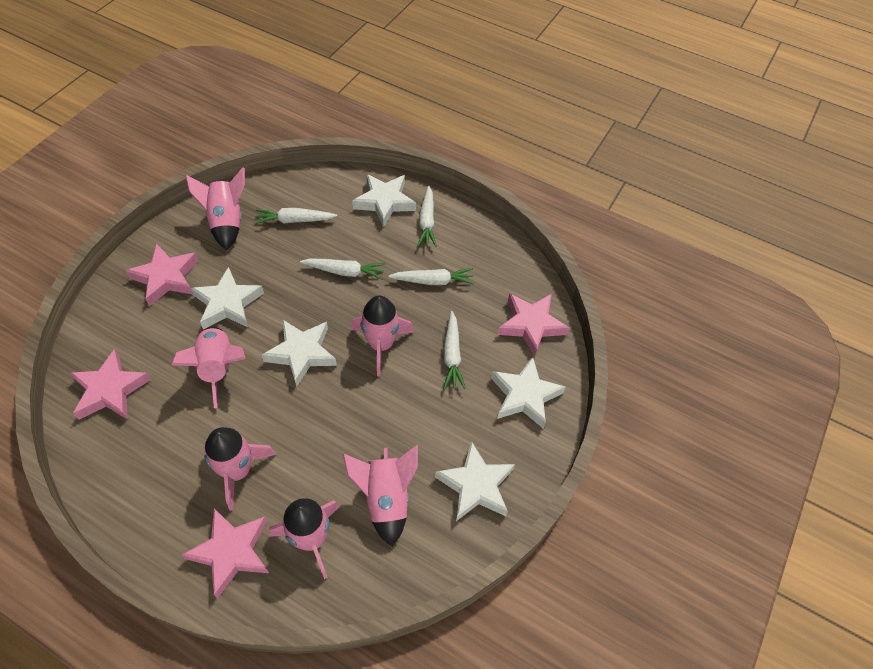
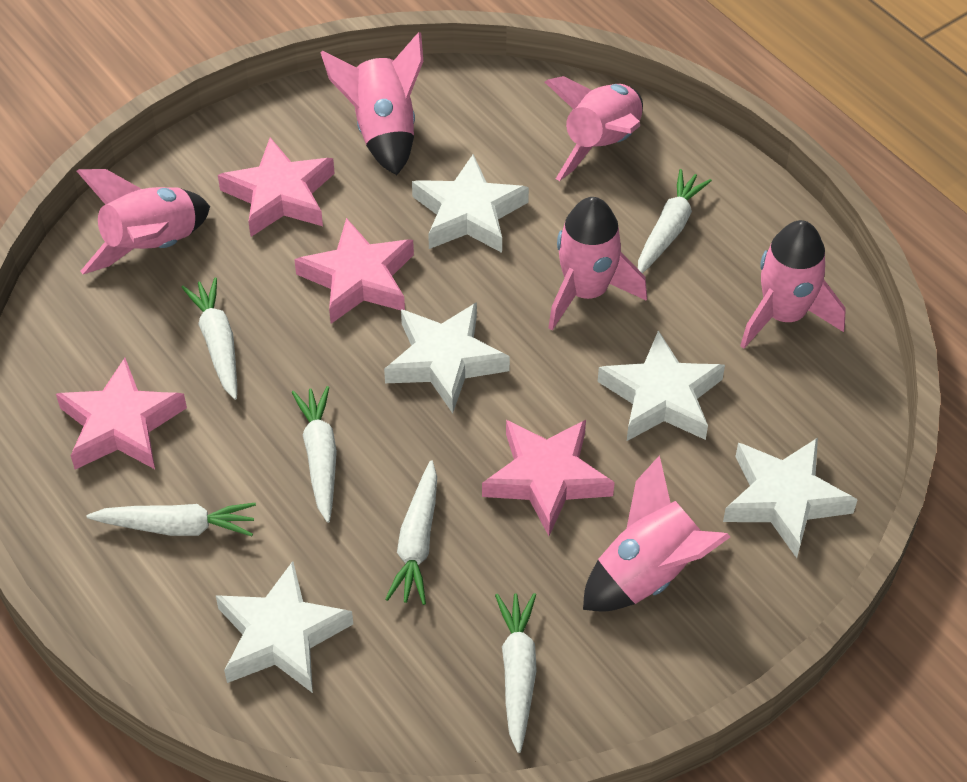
white carrot: [255,208,337,224] [300,259,385,279] [388,268,474,285] [417,185,437,247] [443,311,466,389] = 5 -> [86,503,256,536] [182,278,237,400] [291,386,337,523] [385,460,437,605] [495,593,537,753] [638,169,712,274] = 6

